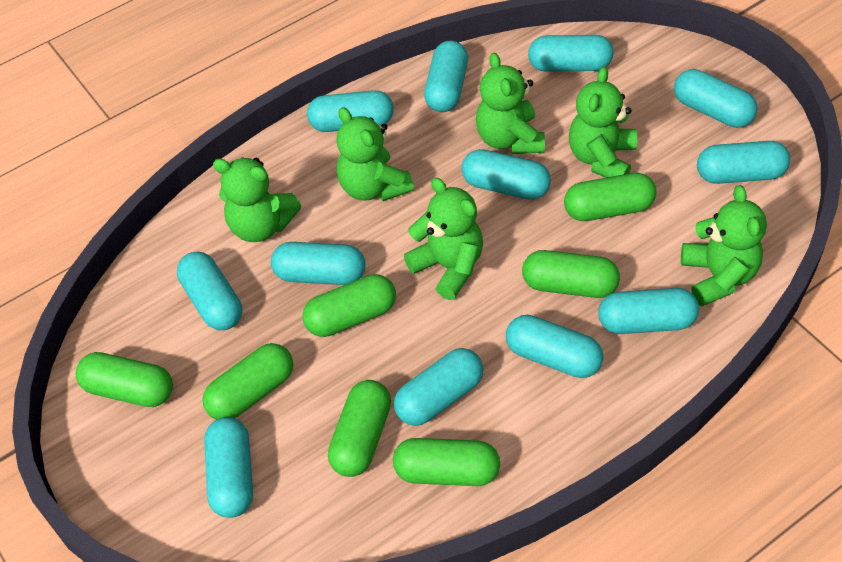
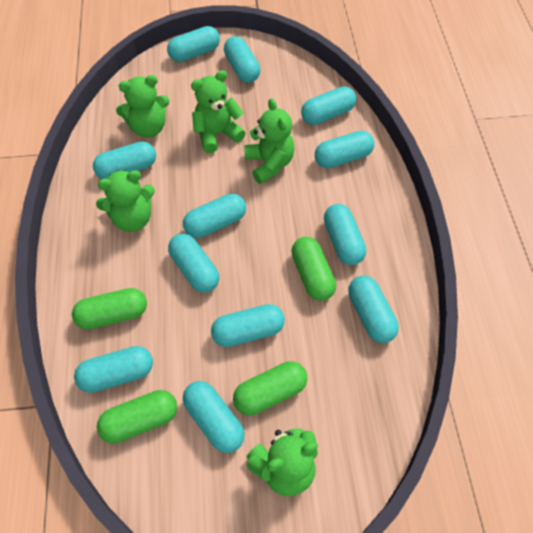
green capsule: [76,352,173,407] [202,343,293,420] [302,274,396,337] [328,380,391,477] [393,438,500,486] [522,250,620,298] [564,173,656,221] = 7 -> [72,288,147,330] [97,390,177,443] [233,361,307,416] [291,237,336,301] = 4
green teddy bear: [213,157,301,242] [337,107,414,201] [404,178,483,300] [476,53,545,154] [569,67,637,178] [681,185,767,306] = 6 -> [96,170,155,232] [116,75,170,138] [191,70,245,153] [245,98,295,184] [246,429,318,496] = 5

